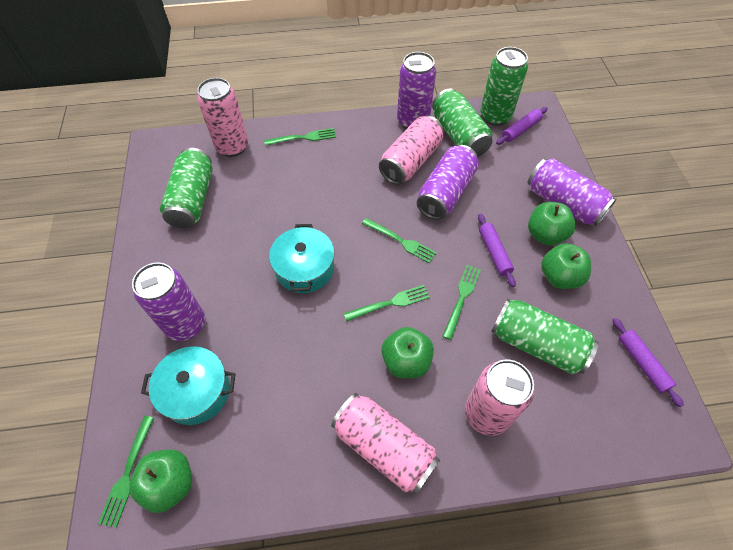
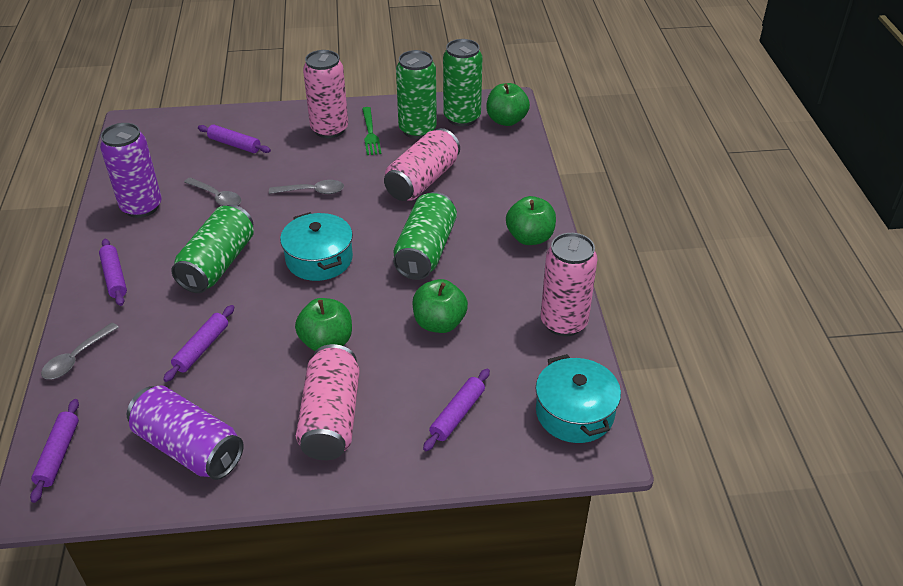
green fork: [98,416,154,527] [264,128,336,146] [343,285,430,322] [362,218,437,264] [442,265,481,340] = 5 -> [362,107,382,155] = 1
grey spoon: none = 0 -> [41,323,119,379] [184,177,241,206] [269,180,344,194] = 3
purple can: [132,262,205,341] [397,52,436,129] [417,145,479,220] [528,158,617,226] = 4 -> [100,123,162,218] [127,385,244,480] = 2
purple rolling pin: [478,214,516,287] [496,107,548,145] [612,318,684,407] = 3 -> [30,399,79,503] [99,239,127,306] [163,305,234,382] [198,124,271,153] [423,369,490,451] = 5

